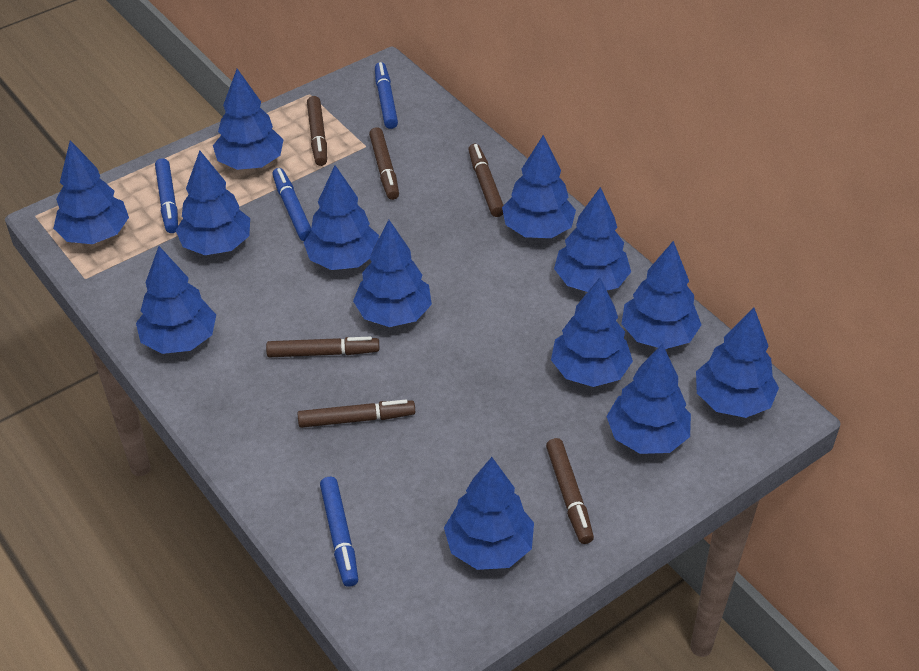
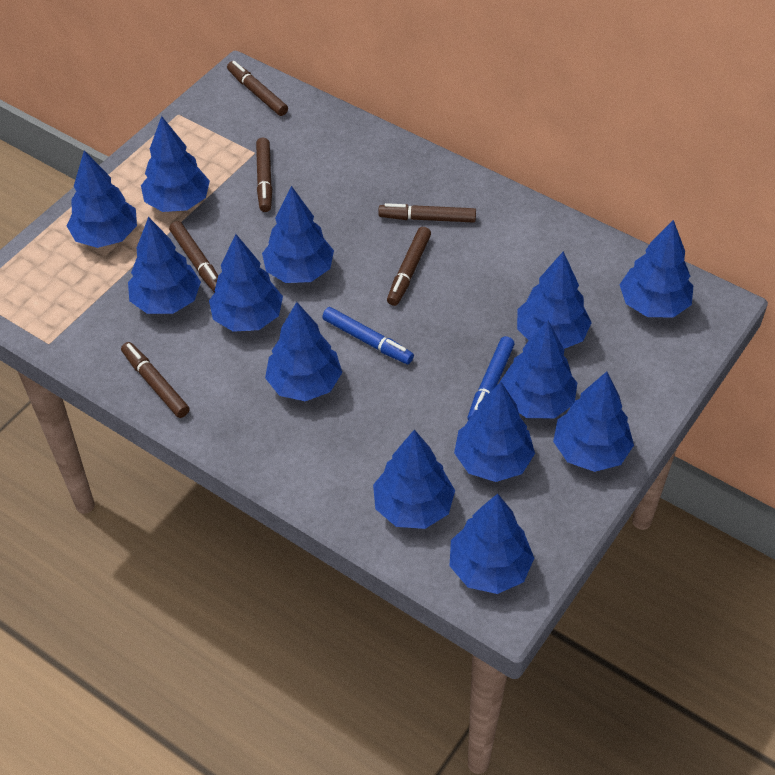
blue marker: [155,158,178,233] [272,168,312,241] [320,477,358,587] [375,62,398,129] = 4 -> [322,307,414,364] [467,336,515,420] = 2

